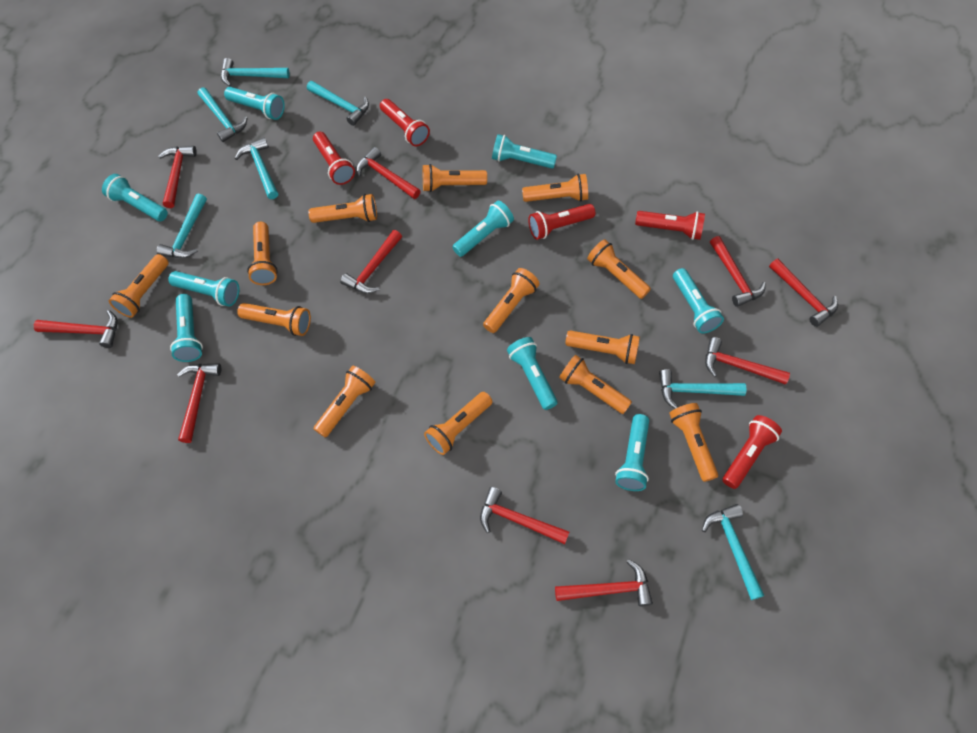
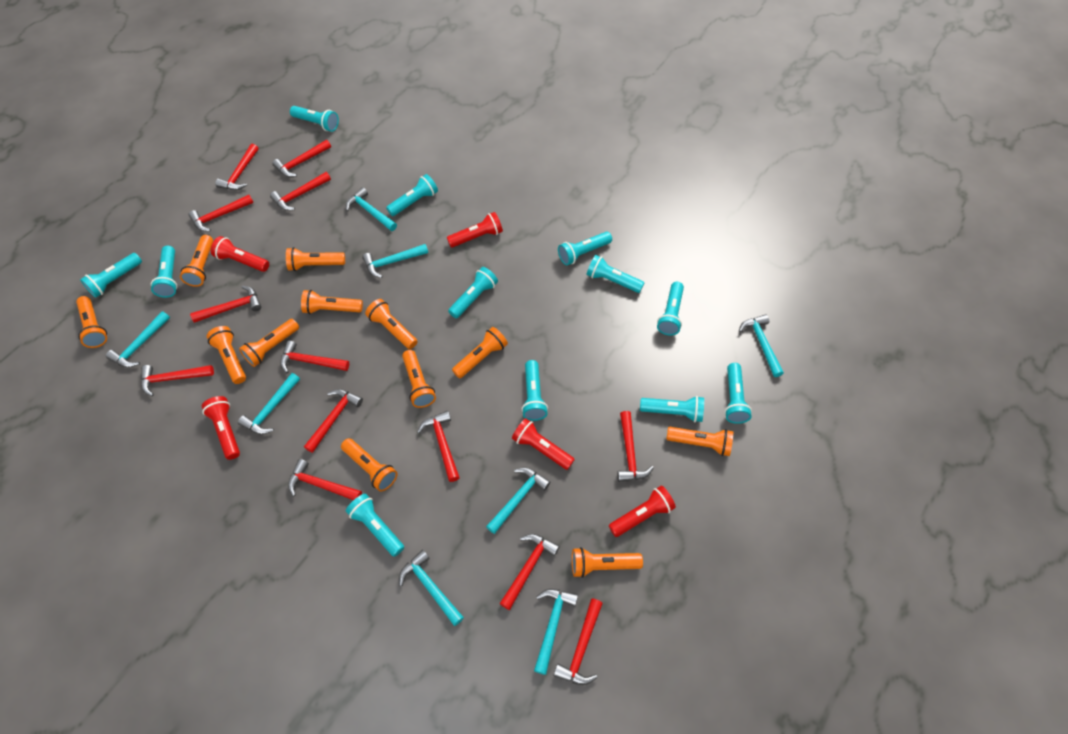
orange flashlight: [109,254,169,318] [237,303,311,336] [247,222,278,285] [309,194,377,223] [314,366,376,438] [423,164,487,192] [424,392,492,455] [483,268,540,333] [522,174,588,202] [559,355,632,414] [565,330,640,364] [587,239,651,299] [669,403,718,482] = 13 -> [76,296,107,348] [180,235,213,287] [207,326,246,384] [239,319,299,367] [286,247,345,271] [301,290,363,314] [341,438,398,492] [365,299,417,349] [402,350,436,408] [452,327,508,378] [572,547,643,578] [666,427,733,456] = 12
red hammer: [34,310,118,348] [158,146,197,208] [177,363,221,443] [340,230,402,294] [356,147,420,199] [480,487,569,544] [555,559,653,606] [705,337,790,384] [710,236,766,307] [769,259,838,327] = 10 -> [141,365,214,396] [189,195,254,231] [190,286,261,323] [215,144,259,190] [270,172,331,211] [272,140,331,177] [280,341,349,373] [288,459,362,500] [304,389,363,453] [417,411,460,482] [499,534,560,610] [553,598,603,685] [617,411,654,482] = 13
turquoise flashlight: [102,174,168,221] [168,271,240,306] [170,294,203,362] [224,87,285,120] [452,201,514,257] [492,134,557,169] [507,337,558,410] [615,414,649,491] [673,268,724,334] = 9 -> [80,253,142,298] [151,246,178,298] [290,106,339,132] [346,494,404,557] [386,174,438,216] [448,267,498,318] [522,360,548,421] [558,232,612,265] [587,255,644,293] [640,396,704,422] [657,282,684,336] [725,363,752,424] = 12
turquoise hammer: [156,194,207,258] [198,87,247,142] [221,58,290,87] [235,137,278,199] [307,81,369,126] [659,369,747,409] [702,504,764,600] = 7 -> [106,311,170,368] [238,373,300,435] [346,187,397,231] [362,244,428,278] [399,549,464,626] [486,467,550,534] [534,589,578,675] [739,314,784,377] = 8

